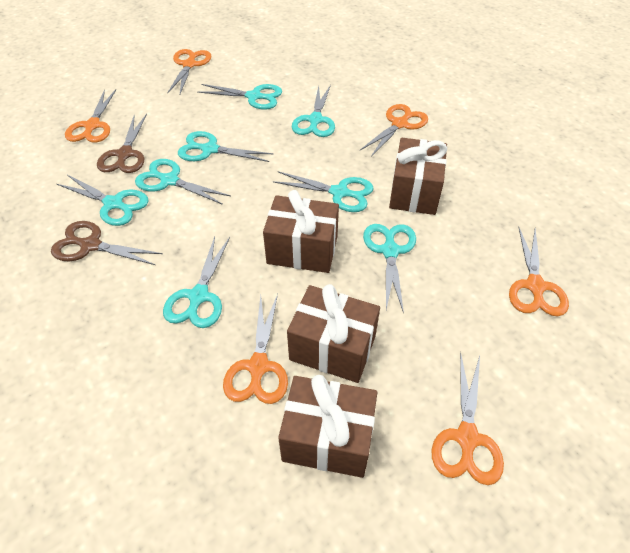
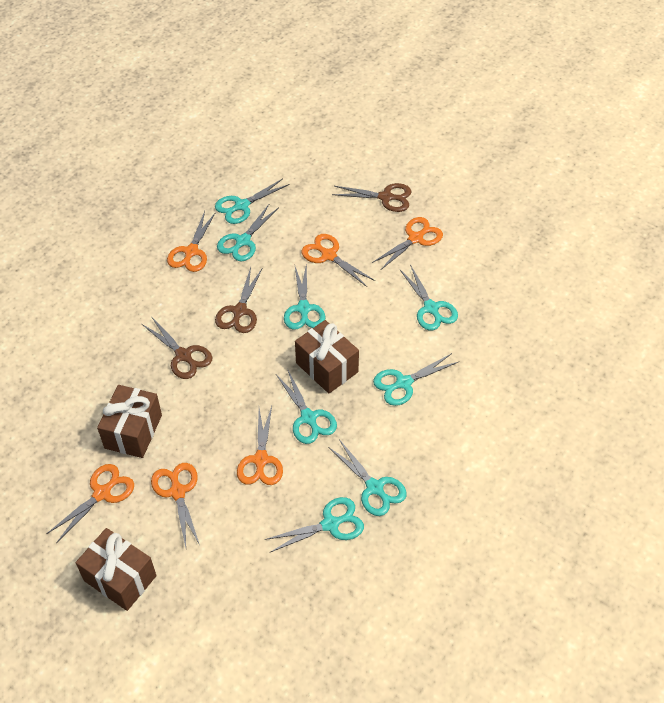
brown gift: [263,190,339,273] [278,375,377,478] [287,284,380,383] [389,138,447,215] = 4 -> [76,528,157,611] [97,385,162,458] [295,320,359,393] = 3
brown scissors: [51,221,163,265] [97,114,147,173] = 2 -> [142,316,212,379] [215,267,262,333] [332,183,412,212] = 3

